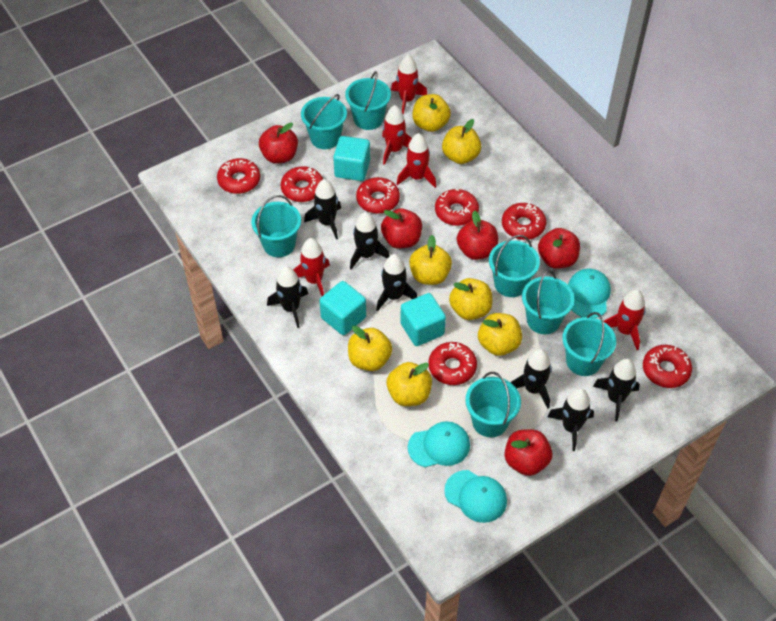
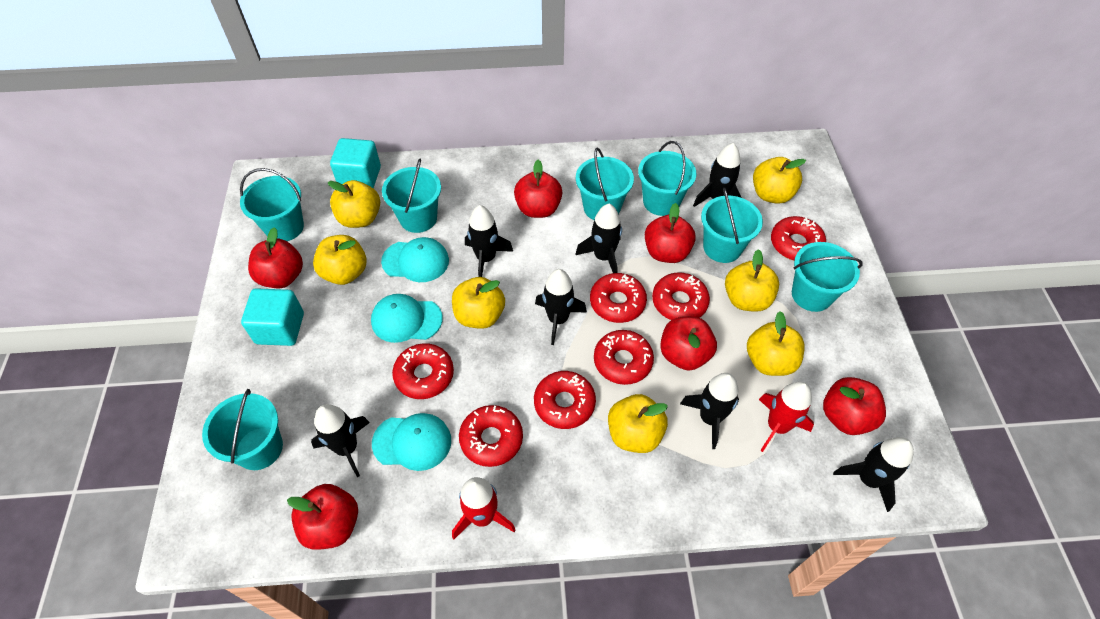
red apple: [259,123,298,164] [381,208,422,249] [457,210,498,260] [504,429,552,476] [538,228,580,269] = 5 -> [248,227,303,288] [287,484,358,550] [514,160,562,218] [645,203,696,263] [660,317,717,371] [823,377,886,435] = 6
red rocket: [293,238,330,296] [382,105,412,165] [391,55,428,115] [397,133,436,188] [604,289,646,350] = 5 -> [452,477,516,540] [759,381,814,452] = 2
turquoise cube: [319,281,366,335] [333,136,370,181] [400,293,446,346] = 3 -> [241,288,304,346] [330,138,381,188] = 2

